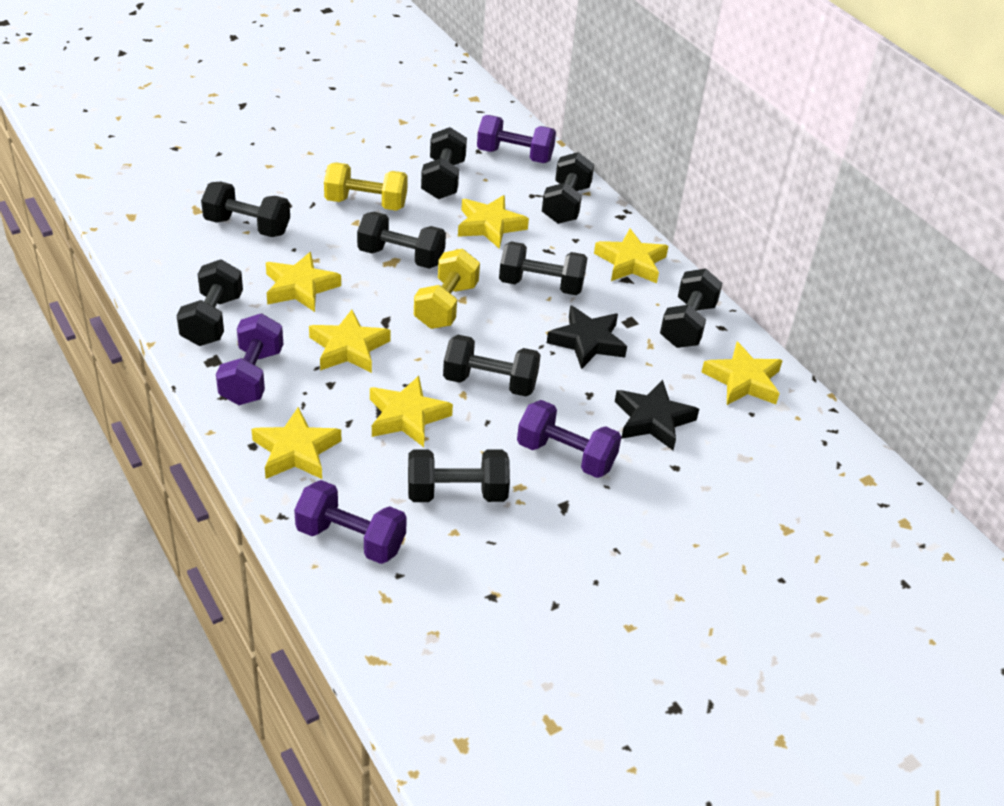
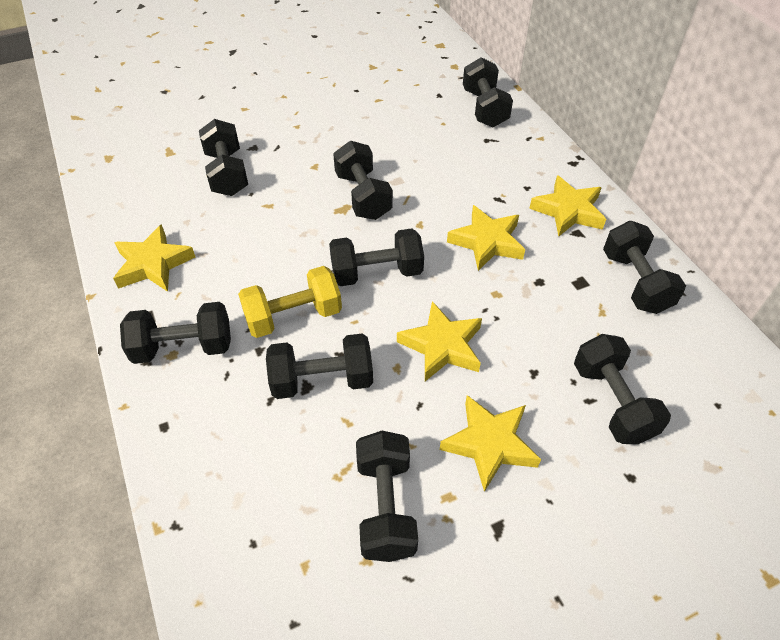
black star: [547,305,627,369] [615,380,699,450] = 2 -> none = 0
purple dumbbell: [216,314,283,405] [294,480,407,564] [477,115,556,163] [517,400,621,478] = 4 -> none = 0
yellow dumbbell: [324,162,408,211] [414,249,480,329] = 2 -> [238,266,342,338] = 1
yellow star: [251,407,341,479] [266,252,341,312] [309,310,391,373] [370,376,453,447] [458,195,529,249] [594,229,668,283] [701,341,783,405] = 7 -> [113,224,195,292] [397,301,482,381] [440,395,541,492] [447,205,525,271] [529,175,606,237] = 5

